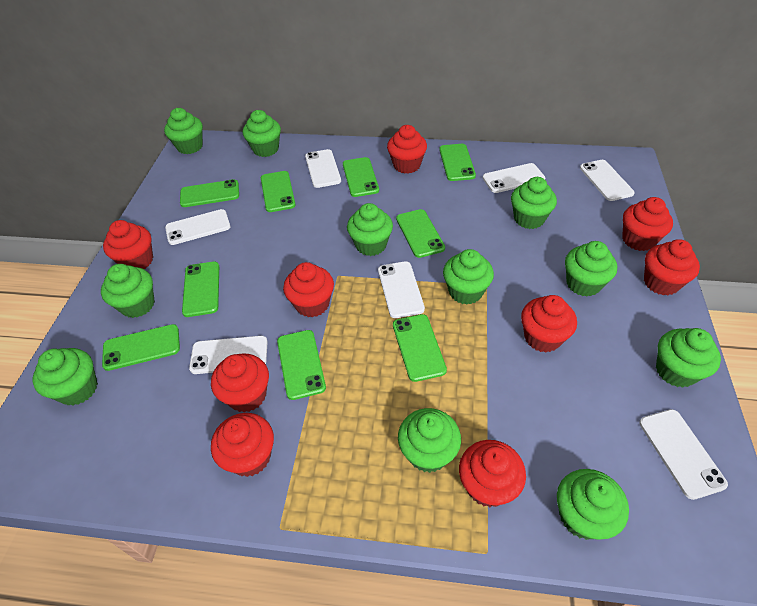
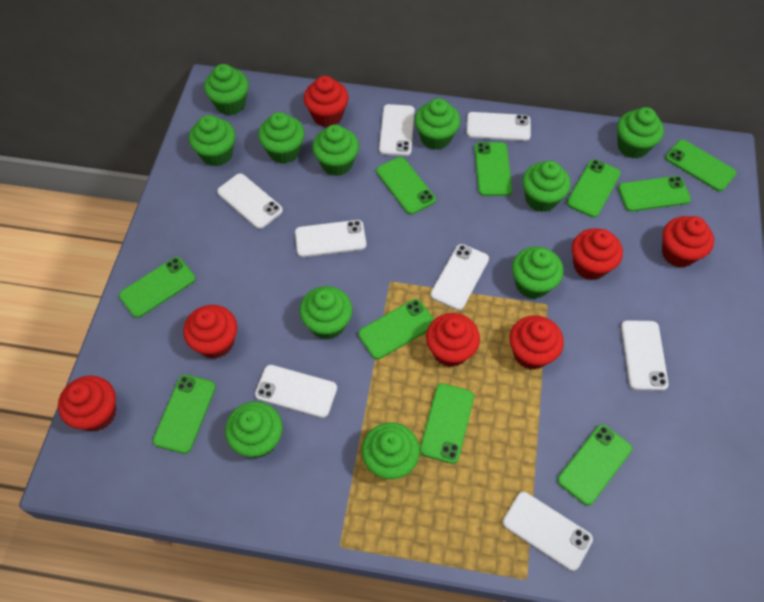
green phone: [102,324,180,371] [180,179,239,207] [182,262,219,317] [261,171,296,212] [277,330,326,400] [343,157,379,197] [393,314,447,382] [396,209,445,258] [439,144,476,181] = 9 -> [119,257,196,318] [153,374,216,454] [358,299,434,359] [376,157,436,215] [420,383,474,464] [474,142,512,196] [557,424,632,506] [567,159,621,218] [618,176,691,212] [665,140,736,191] = 10
red cupcake: [103,220,153,269] [211,353,269,412] [211,413,274,477] [283,262,334,317] [387,125,427,174] [459,440,526,507] [521,295,577,353] [622,197,673,251] [644,239,700,295] = 9 -> [58,376,116,432] [183,305,237,359] [304,76,349,127] [426,313,480,367] [509,315,564,370] [572,228,623,280] [662,216,714,268] = 7
white phone: [165,209,230,245] [189,336,267,374] [305,149,341,188] [378,261,425,318] [483,163,545,193] [580,160,634,201] [639,409,728,500] = 7 -> [217,173,283,229] [255,365,337,418] [295,220,366,257] [379,104,415,156] [430,244,489,310] [467,112,531,141] [503,492,593,571] [621,320,669,391] = 8

